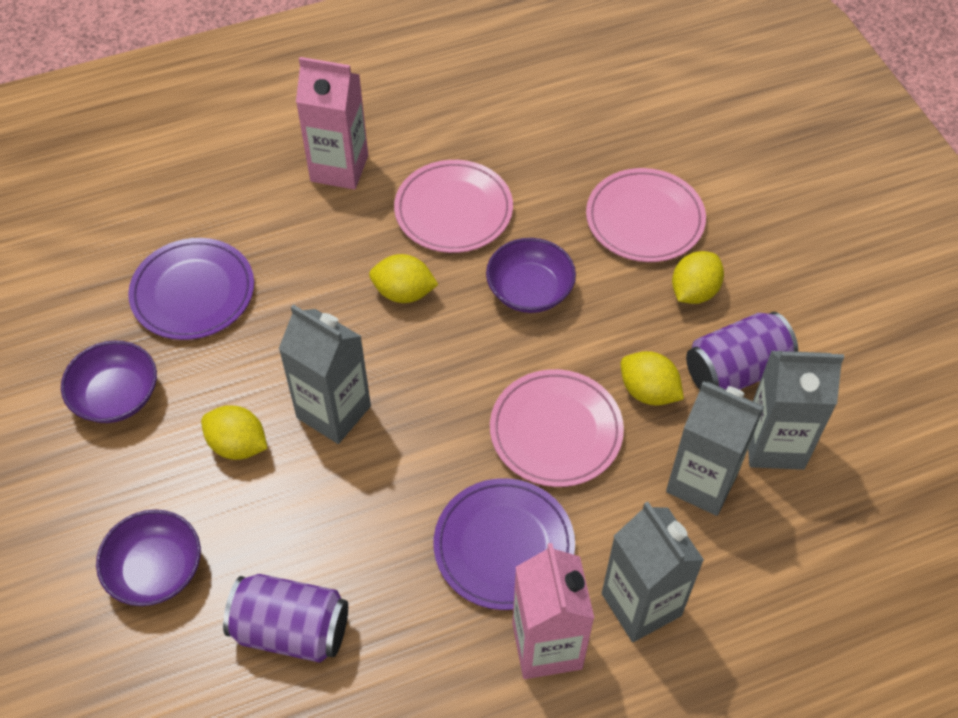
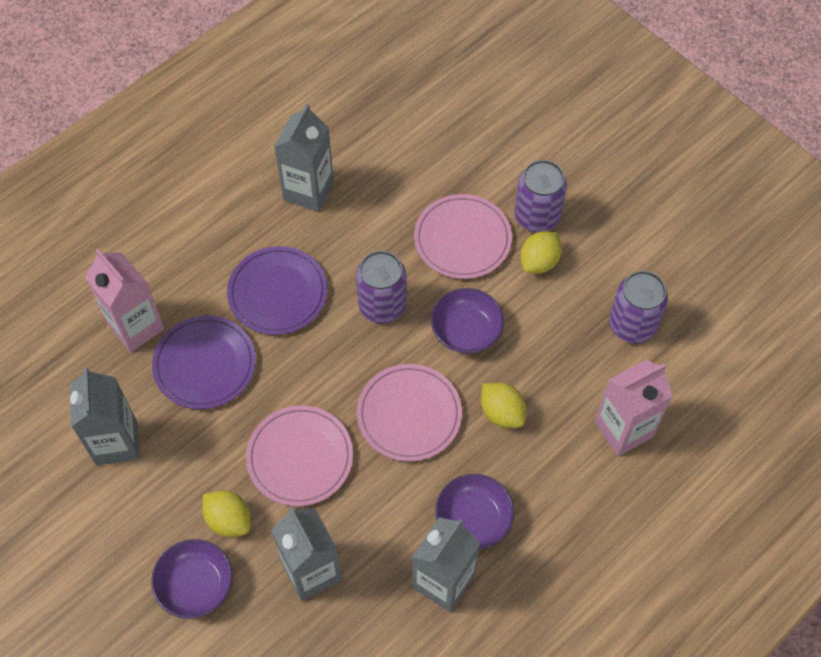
purple can: [223,574,348,663] [686,312,798,390] = 2 -> [356,251,407,323] [514,160,567,233] [609,271,668,343] = 3
yellow lemon: [201,405,268,460] [369,254,439,303] [621,351,684,406] [672,251,724,304] = 4 -> [203,491,251,537] [481,383,526,428] [520,231,562,274] = 3

